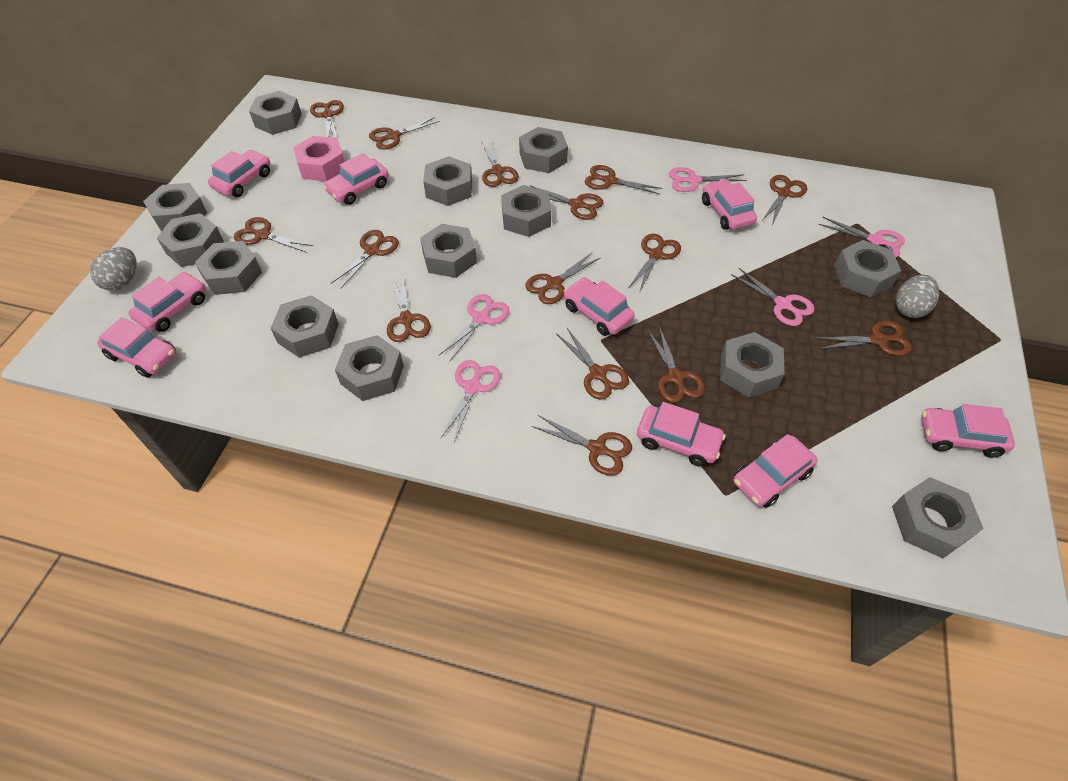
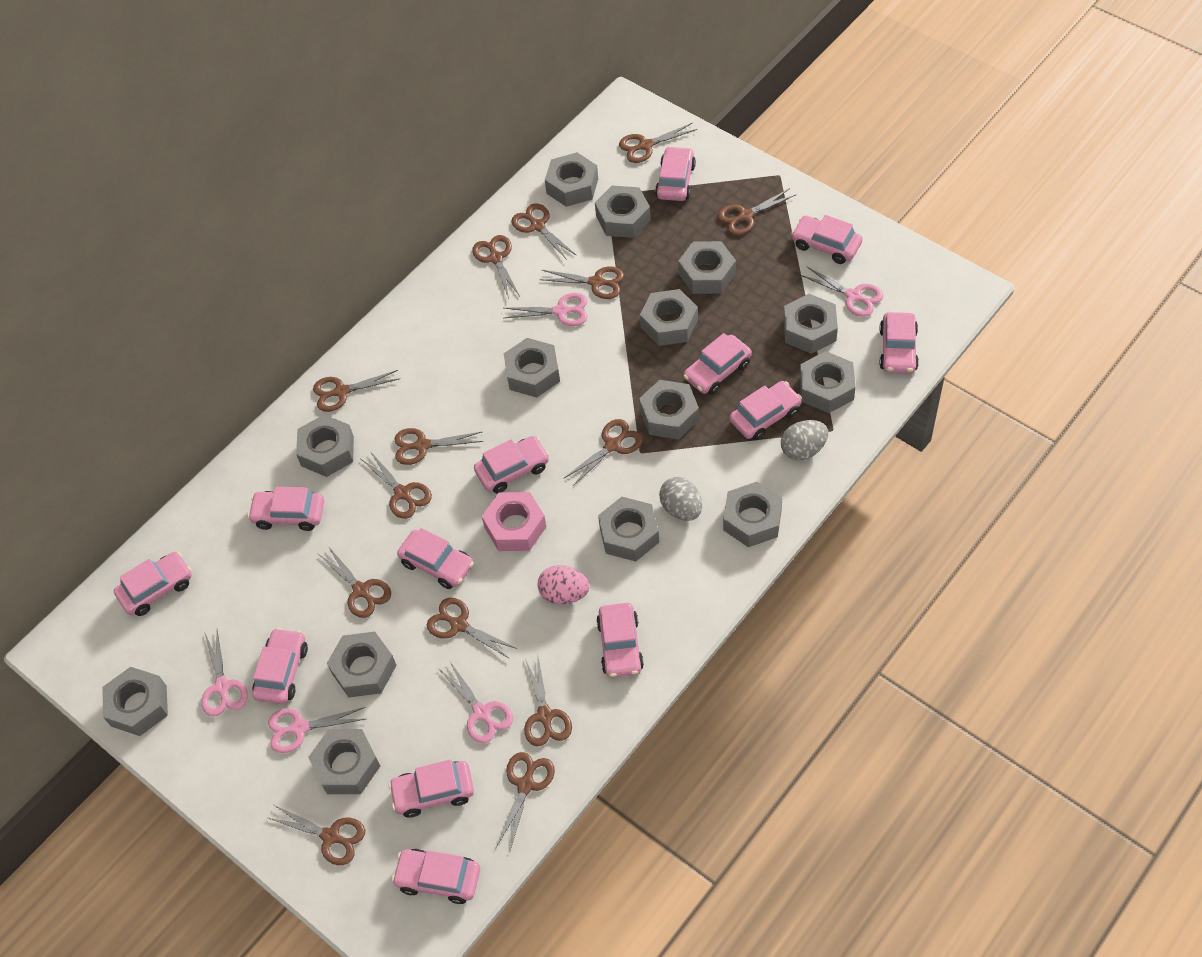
brown scissors: [234,217,313,253] [310,100,344,138] [331,230,399,288] [369,117,439,150] [387,275,431,342] [481,139,519,187] [525,252,601,304] [530,185,603,220] [531,415,632,476] [556,328,629,400] [585,165,663,195] [628,234,681,293] [647,326,705,403] [762,175,807,225] [816,321,912,356] = 15 -> [268,805,365,865] [313,370,399,412] [318,545,391,618] [361,451,432,519] [394,428,483,465] [427,598,517,659] [472,235,520,299] [496,752,555,850] [511,203,577,260] [524,658,572,746] [539,267,624,299] [564,419,643,487] [619,123,697,163] [718,188,796,235] = 14
grey nut: [143,183,207,232] [157,213,224,267] [195,241,262,295] [249,91,301,135] [271,295,339,358] [335,335,404,401] [420,224,477,278] [423,156,472,206] [501,185,551,237] [519,127,568,173] [720,332,785,397] [834,240,901,297] [892,477,984,558] = 13 -> [102,667,168,736] [296,415,354,477] [308,729,380,794] [327,632,397,697] [504,338,560,398] [545,152,598,207] [595,186,651,238] [598,497,659,562] [639,380,699,440] [640,289,698,346] [678,241,736,294] [723,482,782,547] [784,294,838,354] [800,351,856,413] = 14
pink car: [97,317,176,378] [128,272,206,332] [208,150,270,197] [323,153,389,205] [564,277,635,336] [637,402,726,467] [702,179,757,230] [734,434,818,508] [921,404,1015,458] = 9 -> [114,552,192,616] [248,487,324,531] [252,628,308,704] [389,759,474,818] [392,849,480,904] [397,528,474,589] [474,436,549,493] [596,603,644,678] [655,146,696,201] [684,333,752,395] [730,381,802,440] [791,215,863,264] [879,312,919,373] = 13
pink egg: none = 0 -> [538,565,590,605] = 1

